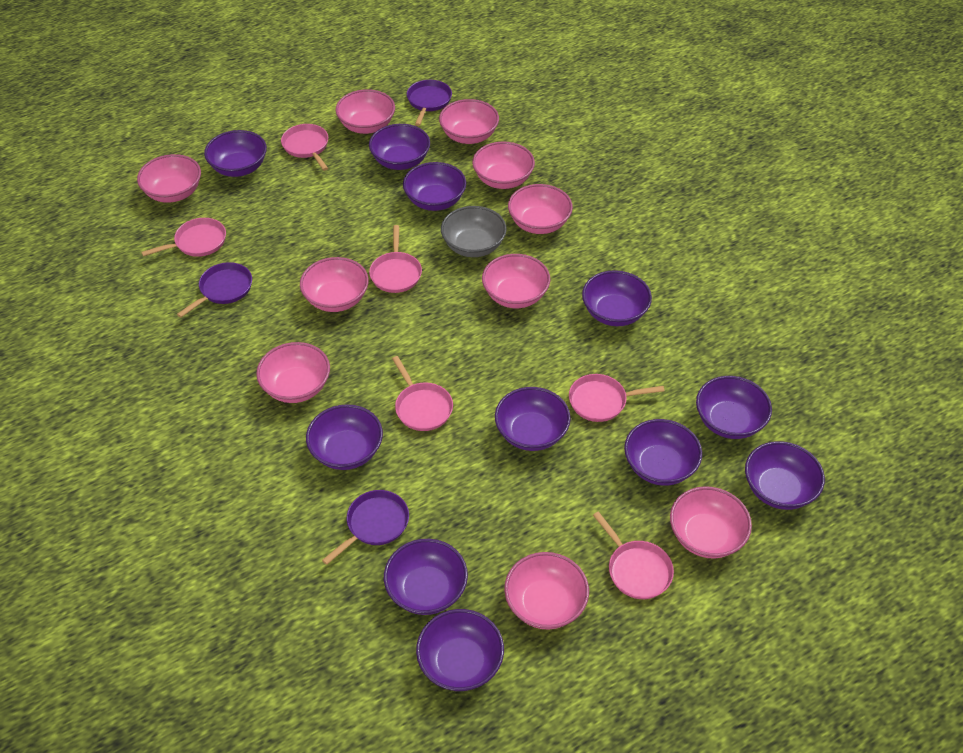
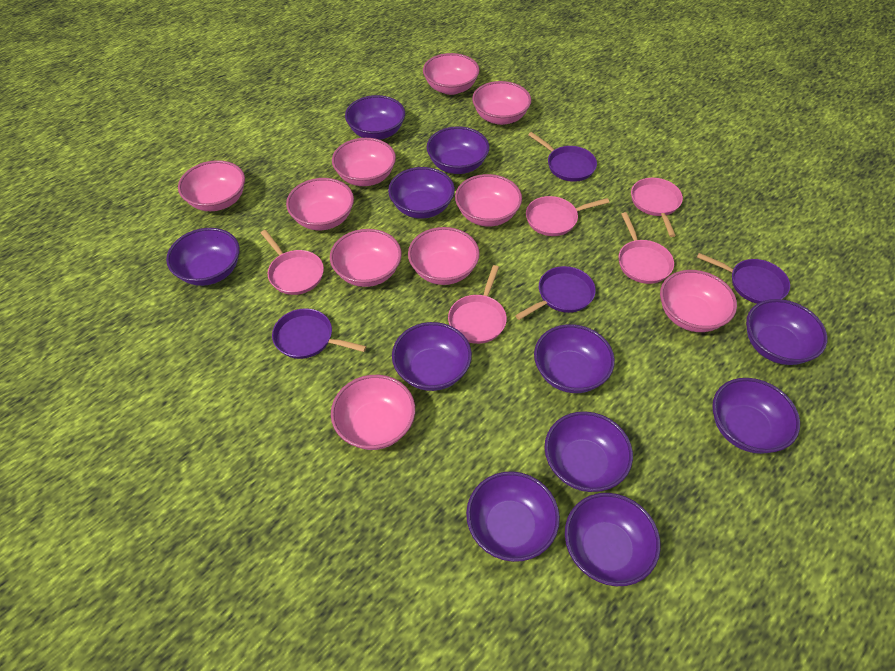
grey bowl: [441,206,507,257] = 1 -> none = 0
pink pan: [141,218,226,257] [281,124,328,171] [369,225,422,293] [392,356,453,431] [569,374,664,422] [593,512,674,599] = 6 -> [261,230,324,295] [448,265,507,344] [526,196,609,236] [618,212,674,284] [631,178,683,237] = 5
purple pan: [177,262,252,318] [322,490,409,565] [407,80,452,126] = 3 -> [272,308,367,359] [515,266,596,320] [528,132,597,182] [697,253,790,304] = 4

